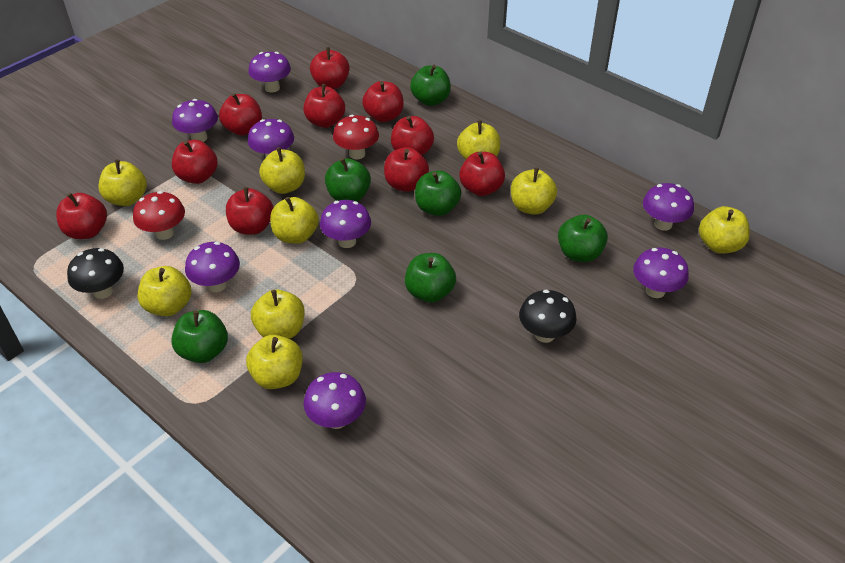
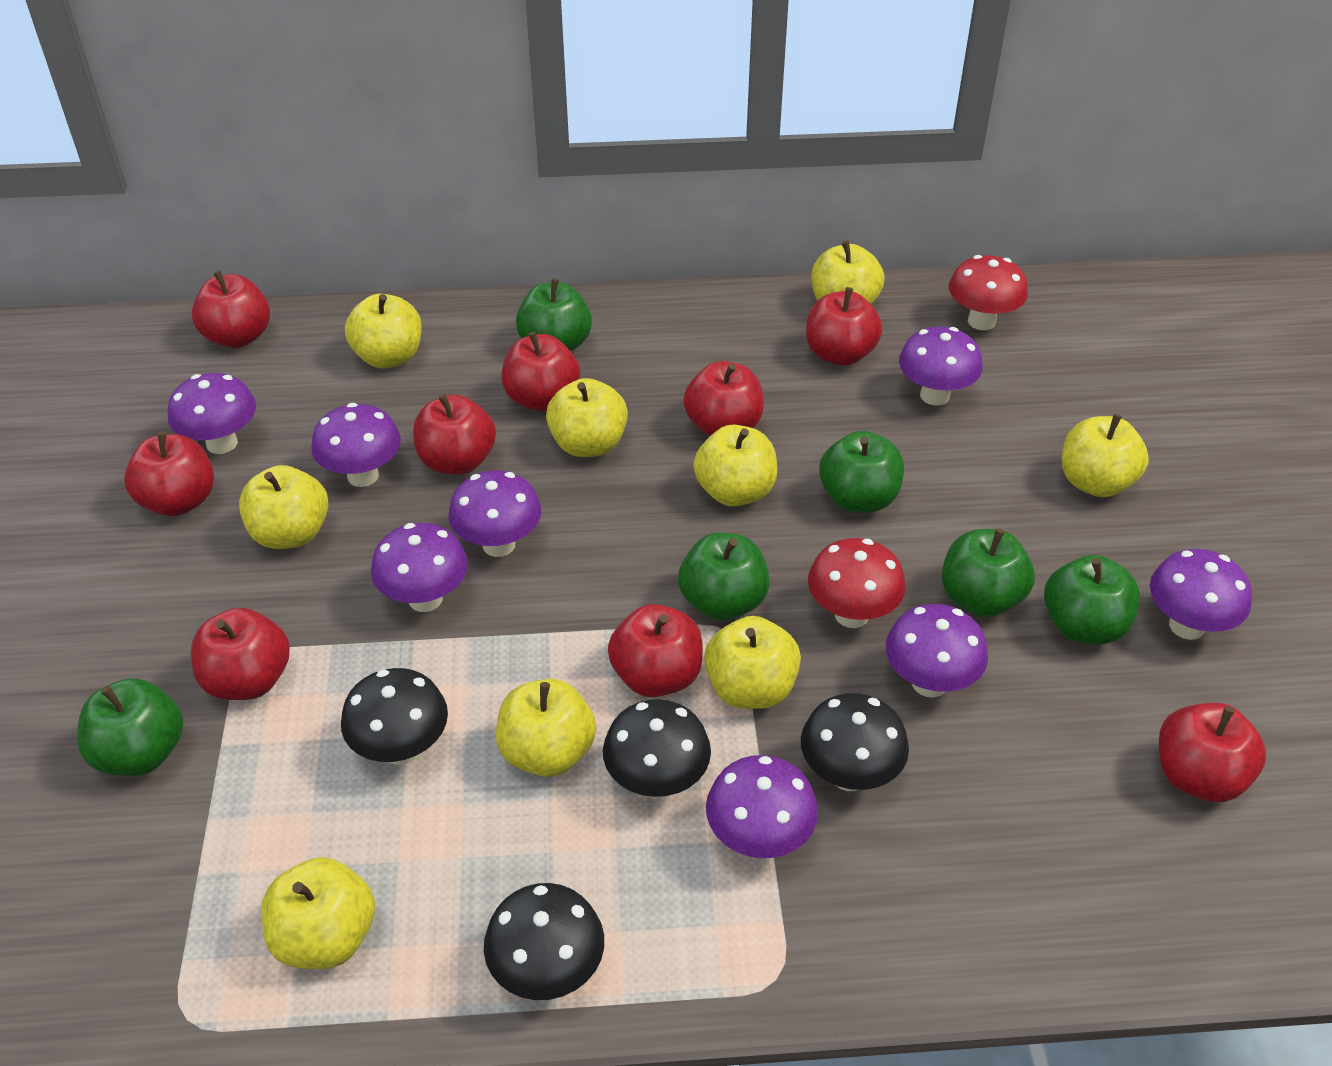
black mushroom: [67,248,124,299] [519,290,577,343] = 2 -> [341,668,448,765] [484,883,604,1000] [603,699,711,798] [801,693,909,791] = 4
red apple: [56,193,107,239] [172,140,218,184] [219,93,262,136] [226,187,274,235] [304,84,345,128] [310,47,350,89] [362,81,404,122] [384,147,429,192] [391,116,434,155] [459,152,505,196] = 10 -> [124,432,214,516] [191,607,290,700] [192,271,270,348] [413,394,496,475] [502,331,580,411] [608,604,703,697] [684,361,764,436] [806,287,882,366] [1159,703,1266,802] = 9

